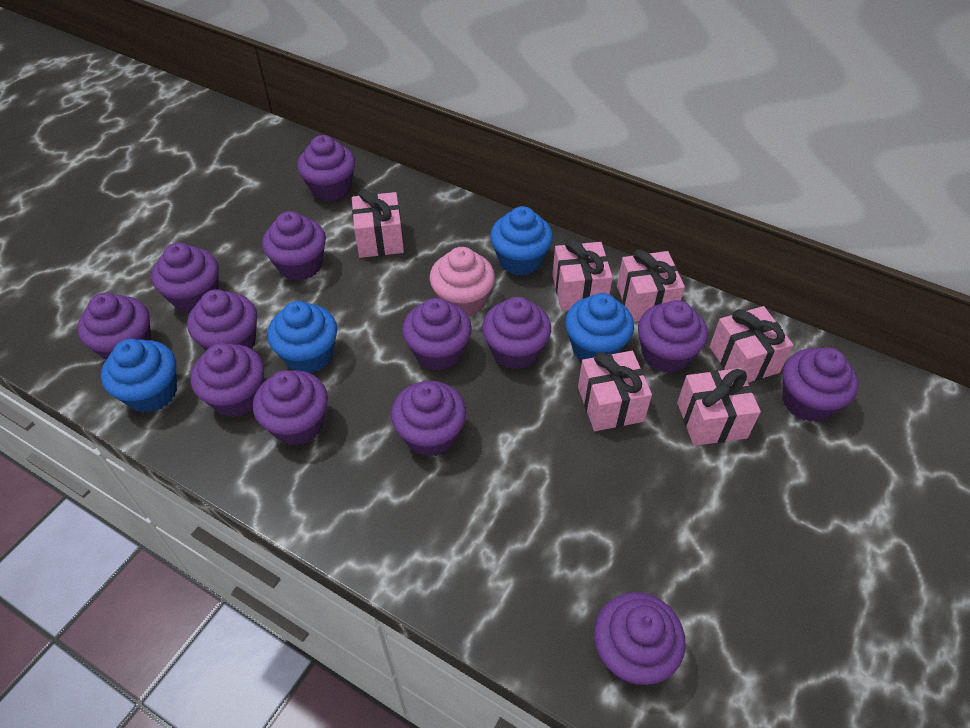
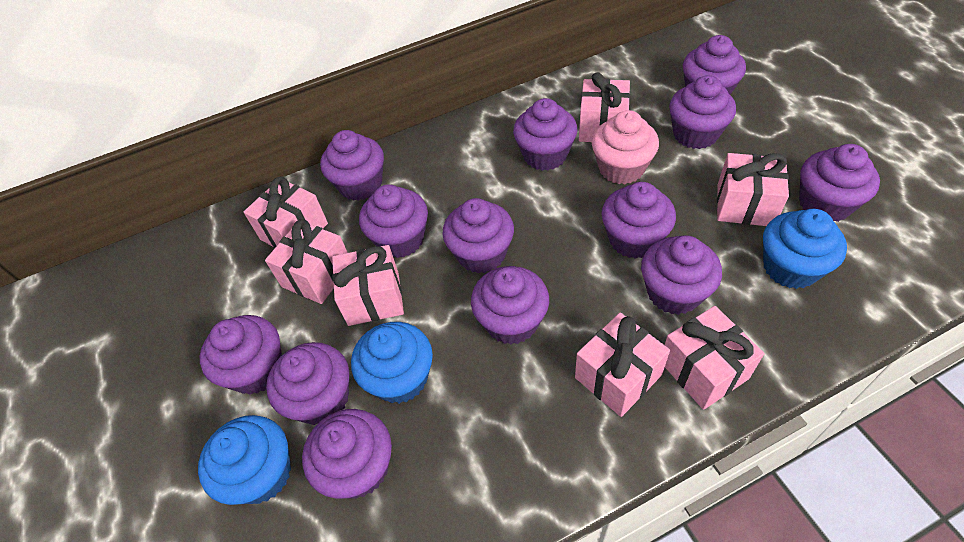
blue cupcake: [101,339,177,413] [267,301,337,373] [490,206,553,276] [565,293,634,361] = 4 -> [198,415,291,505] [351,322,433,404] [763,209,847,289] = 3
pink gift: [352,189,404,258] [552,239,613,311] [578,351,652,431] [617,249,685,322] [677,368,761,446] [710,306,793,383] = 6 -> [244,176,328,248] [265,219,348,304] [332,245,404,326] [575,313,670,417] [579,72,630,142] [665,306,764,410] [717,153,789,226] = 7

